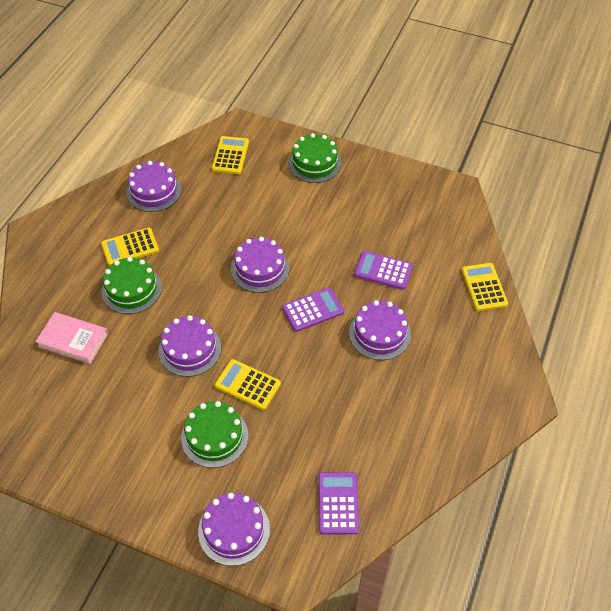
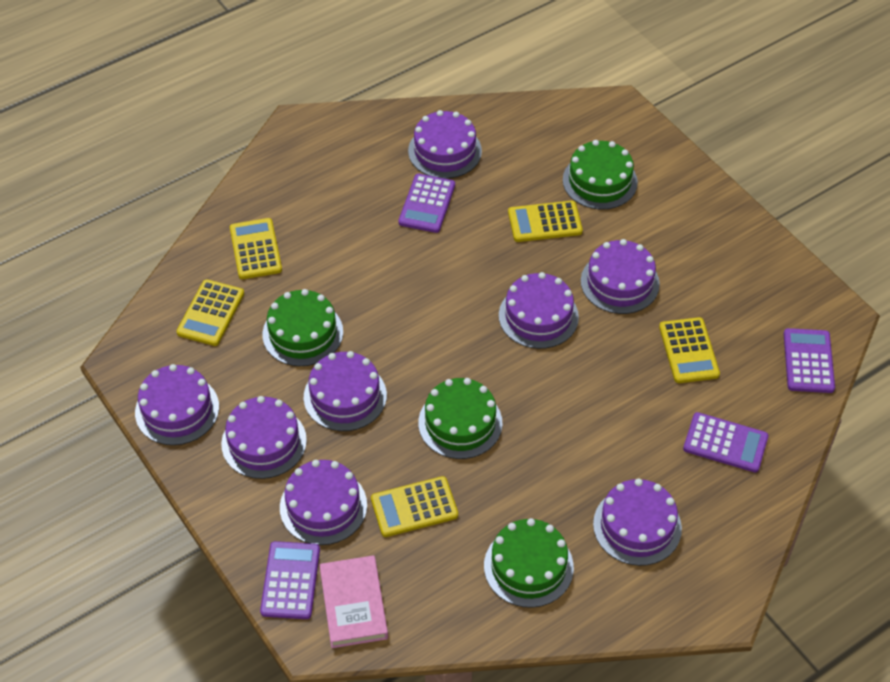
green cake: [102,257,162,314] [181,401,248,468] [288,133,341,183] = 3 -> [263,289,343,366] [418,378,503,459] [484,518,574,608] [563,140,638,210] = 4
purple cake: [126,161,181,212] [158,315,221,377] [198,493,270,566] [231,237,289,293] [349,300,411,360] = 5 -> [135,364,219,445] [221,396,307,479] [280,460,367,545] [304,351,387,431] [408,110,482,179] [499,272,579,349] [581,239,660,314] [593,478,682,566] = 8
purple calculator: [282,288,344,332] [318,472,359,535] [354,251,413,290] = 3 -> [260,541,320,619] [398,174,455,233] [683,412,769,473] [784,328,835,393] = 4
yellow calculator: [101,228,159,266] [212,136,249,174] [215,359,281,410] [461,263,508,311] = 4 -> [177,279,244,346] [230,218,282,279] [371,476,458,537] [508,201,583,242] [659,317,720,383] = 5

